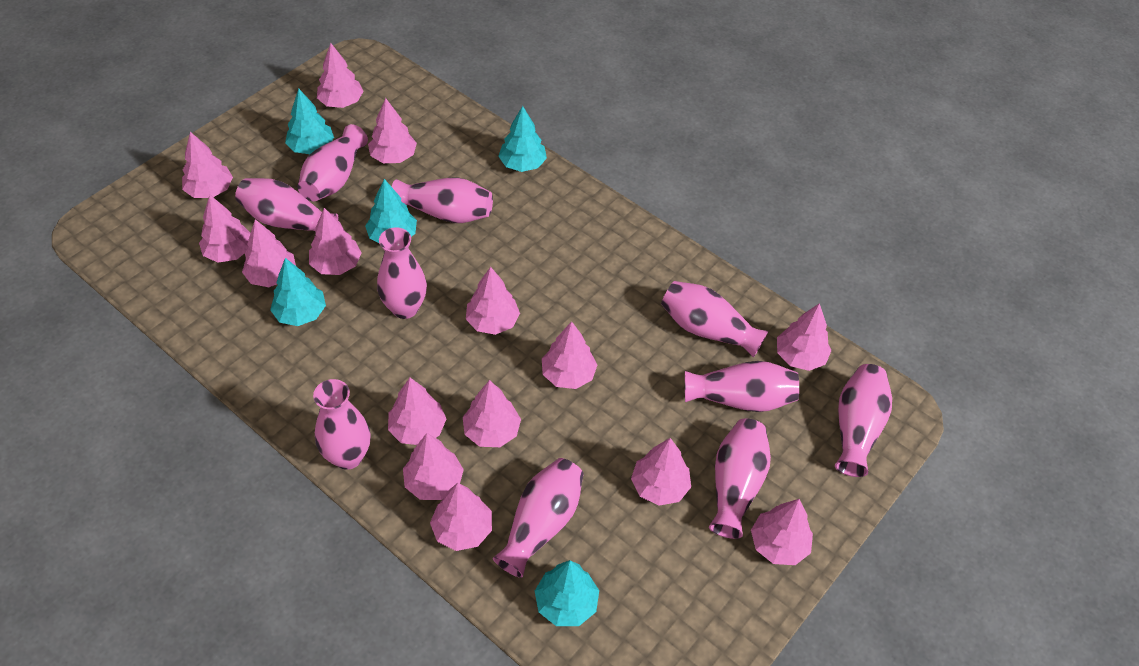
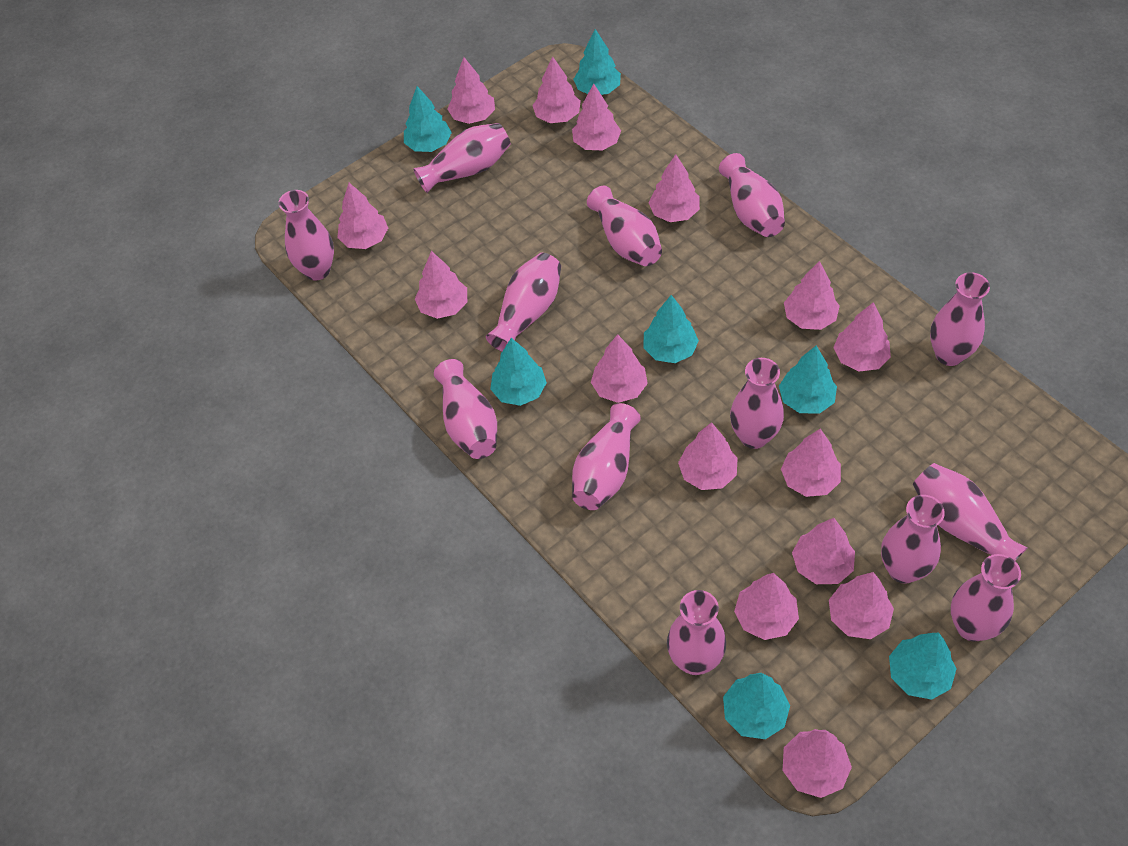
pink vase: [235,178,339,231] [298,124,368,201] [313,379,371,470] [377,227,427,319] [392,178,493,223] [493,458,583,578] [661,281,769,358] [685,361,799,412] [709,418,771,539] [835,364,892,477] = 10 -> [278,190,334,281] [413,123,511,193] [434,359,497,459] [486,253,561,351] [572,403,641,510] [587,186,662,266] [667,590,726,675] [719,153,785,237] [730,358,784,449] [881,495,945,584] [913,463,1028,561] [930,272,990,366] [951,554,1021,642] = 13
turquoise tree: [270,258,326,326] [285,89,334,154] [365,179,417,243] [498,106,547,172] [535,560,599,626] = 5 -> [404,86,452,152] [490,338,547,406] [573,29,621,95] [643,295,699,363] [723,673,790,739] [779,346,837,414] [889,633,957,700] = 7

